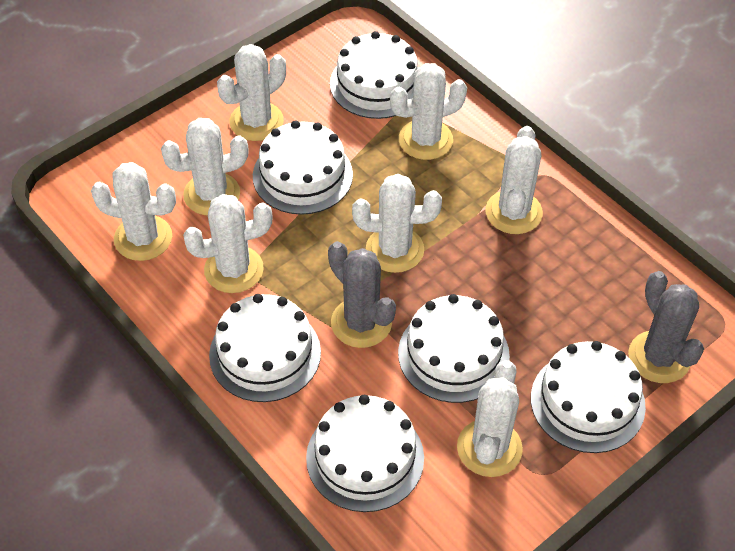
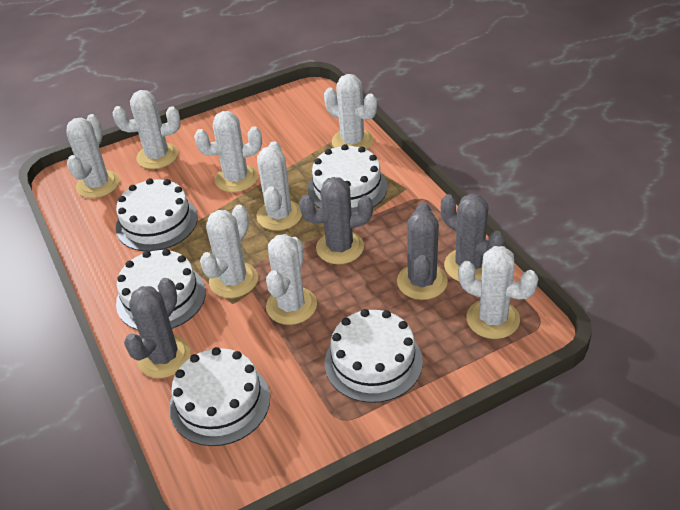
grey cactus: [328,241,396,348] [628,271,704,383] = 2 -> [124,278,191,378] [299,177,373,264] [397,202,448,300] [441,194,504,281] = 4
white cake: [209,294,321,402] [253,120,353,215] [306,395,424,512] [330,31,418,119] [398,294,510,403] [531,341,646,453] = 6 -> [116,178,198,251] [116,249,206,330] [169,347,270,446] [308,144,387,213] [325,309,423,403] = 5

